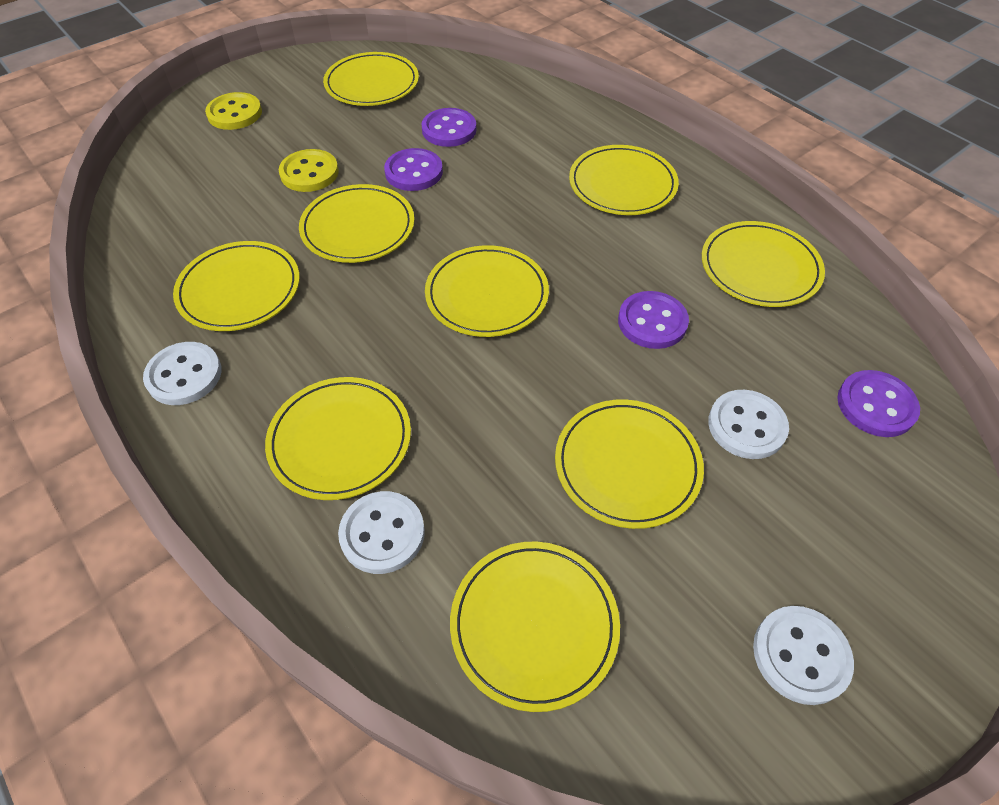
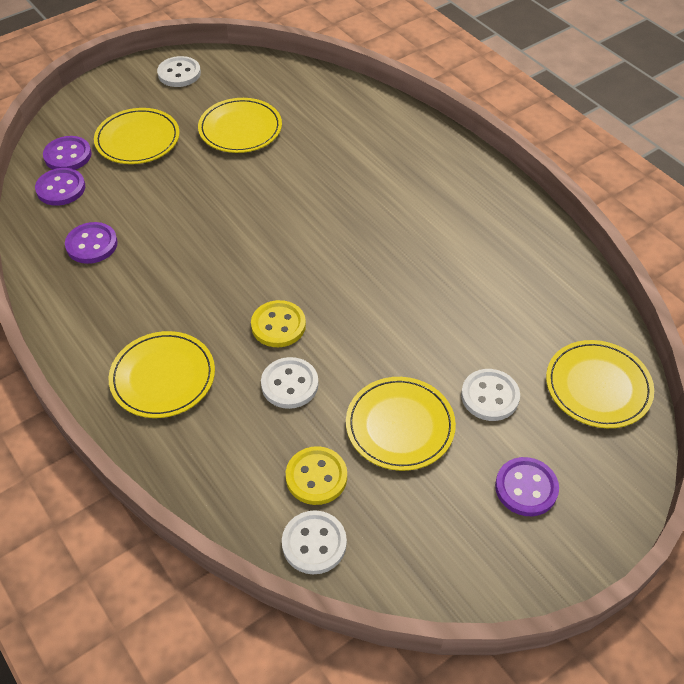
yellow plate: [173,241,300,331] [265,377,411,500] [299,184,414,263] [323,52,419,106] [425,245,549,337] [450,542,620,712] [555,399,704,529] [569,145,679,215] [702,221,825,307] = 9 -> [94,108,180,164] [109,331,215,418] [198,98,282,153] [346,377,456,471] [546,340,654,428] = 5

